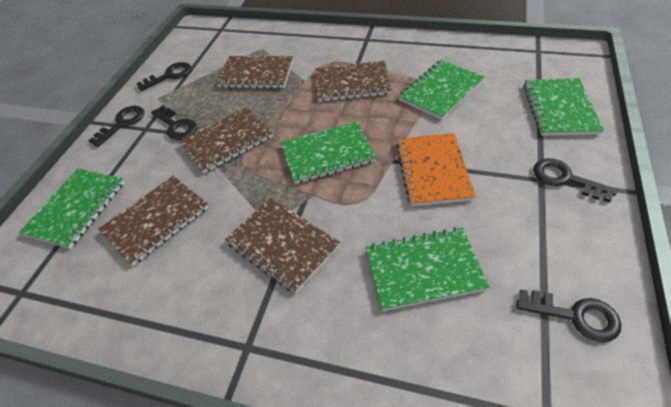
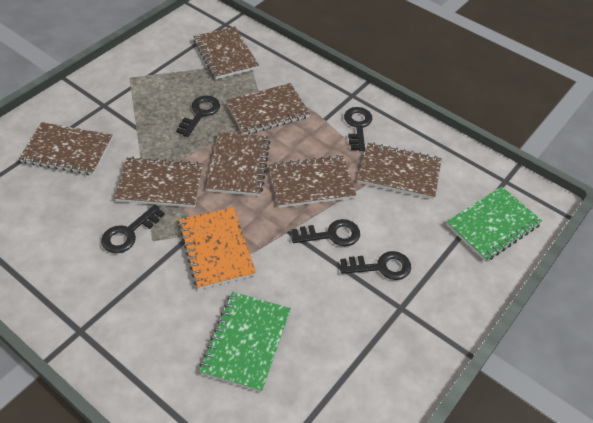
brown notebook: [98,176,209,266] [179,107,273,174] [216,56,293,89] [225,198,340,293] [315,61,392,102] = 5 -> [19,122,113,175] [114,157,203,208] [193,27,259,79] [206,132,270,196] [226,83,310,135] [269,155,356,208] [358,143,442,199] = 7
green notebook: [19,168,125,249] [281,122,376,184] [366,227,489,311] [398,60,485,120] [523,78,604,136] = 5 -> [199,292,291,392] [446,186,542,262] = 2

